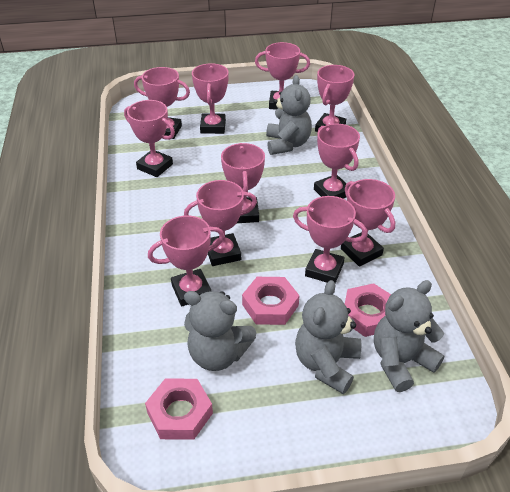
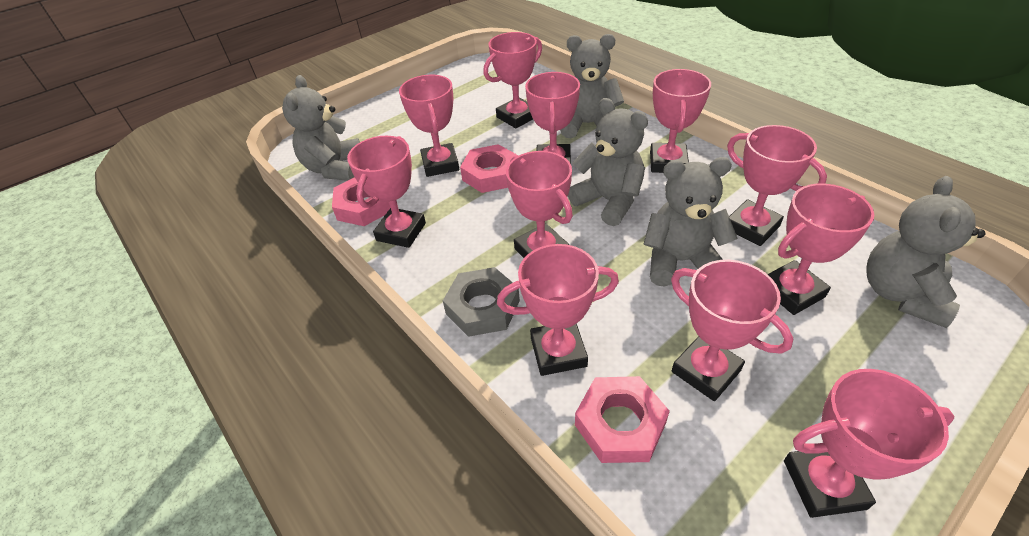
grey nut: none = 0 -> [443,267,520,337] = 1
grey teddy bear: [184,291,256,371] [266,75,312,155] [295,280,361,394] [374,280,444,392] = 4 -> [282,75,360,181] [560,34,624,138] [568,98,648,226] [644,157,738,287] [866,176,985,328] = 5

